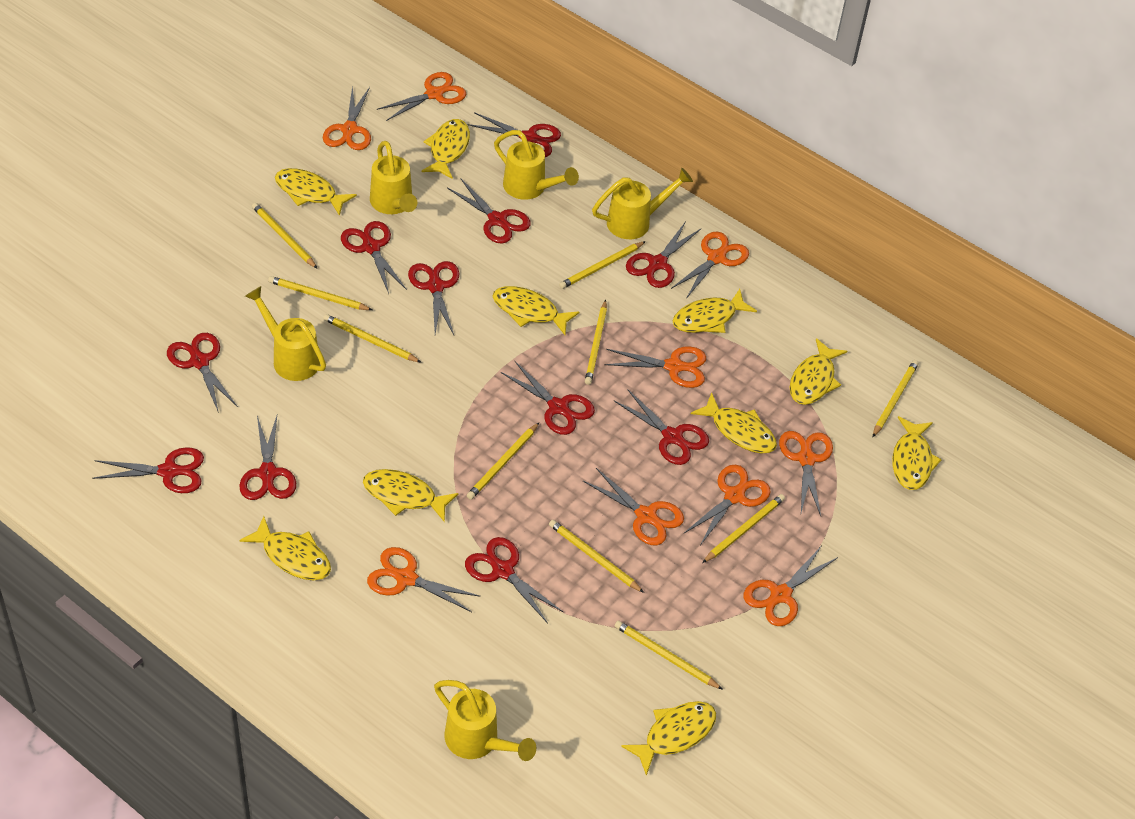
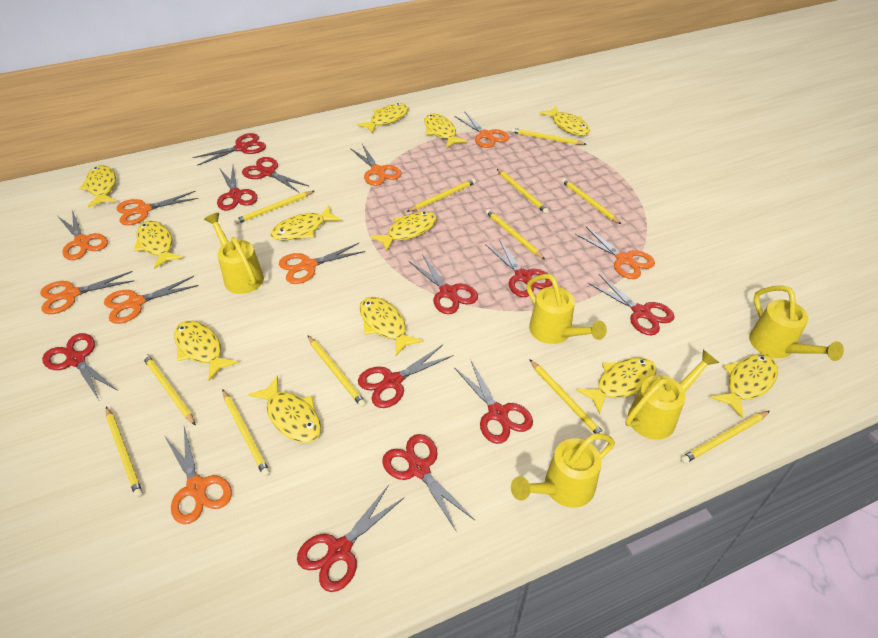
yellow fish: [239,516,331,580] [275,168,357,216] [363,469,458,522] [422,119,470,179] [492,286,579,335] [621,701,716,776] [673,289,757,333] [691,392,777,454] [789,338,847,405] [892,416,942,490] = 10 -> [79,165,116,208] [134,221,183,269] [174,321,238,380] [248,376,321,443] [270,206,342,241] [357,103,408,134] [360,297,423,356] [370,211,437,252] [424,114,467,148] [539,106,590,136] [576,357,657,414] [710,354,778,419] = 12
yellow pencil: [252,203,317,268] [268,276,372,310] [323,314,422,363] [467,423,539,500] [549,520,644,593] [559,241,646,289] [585,300,607,385] [615,621,723,690] [702,494,785,563] [873,360,919,437] = 10 -> [106,406,143,498] [143,354,196,426] [223,390,270,477] [235,191,314,224] [308,336,366,407] [407,179,476,212] [486,209,545,259] [497,169,549,214] [511,128,586,145] [529,359,605,434] [562,178,621,224] [681,411,770,464] = 12

